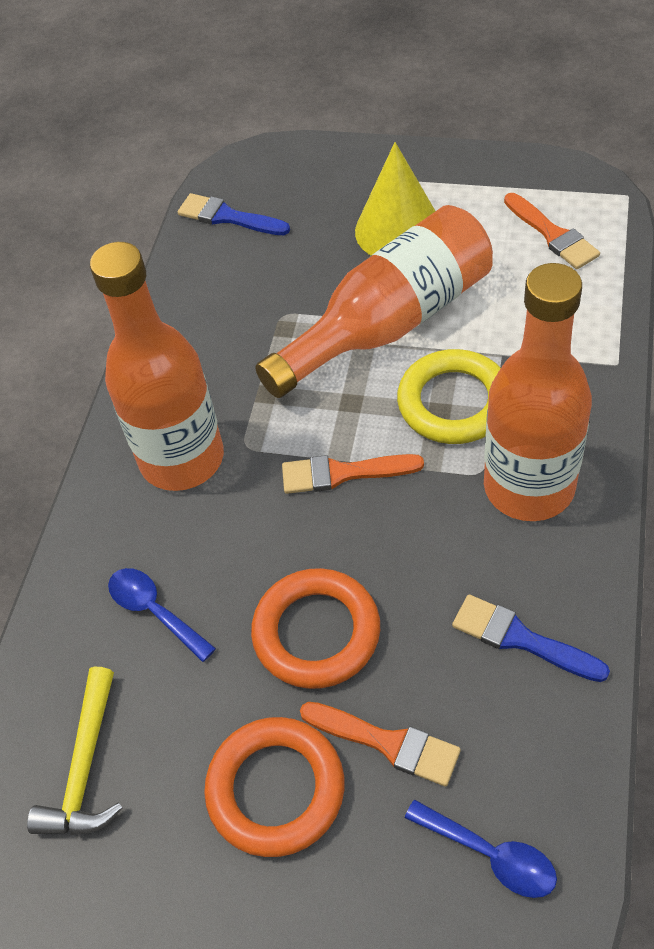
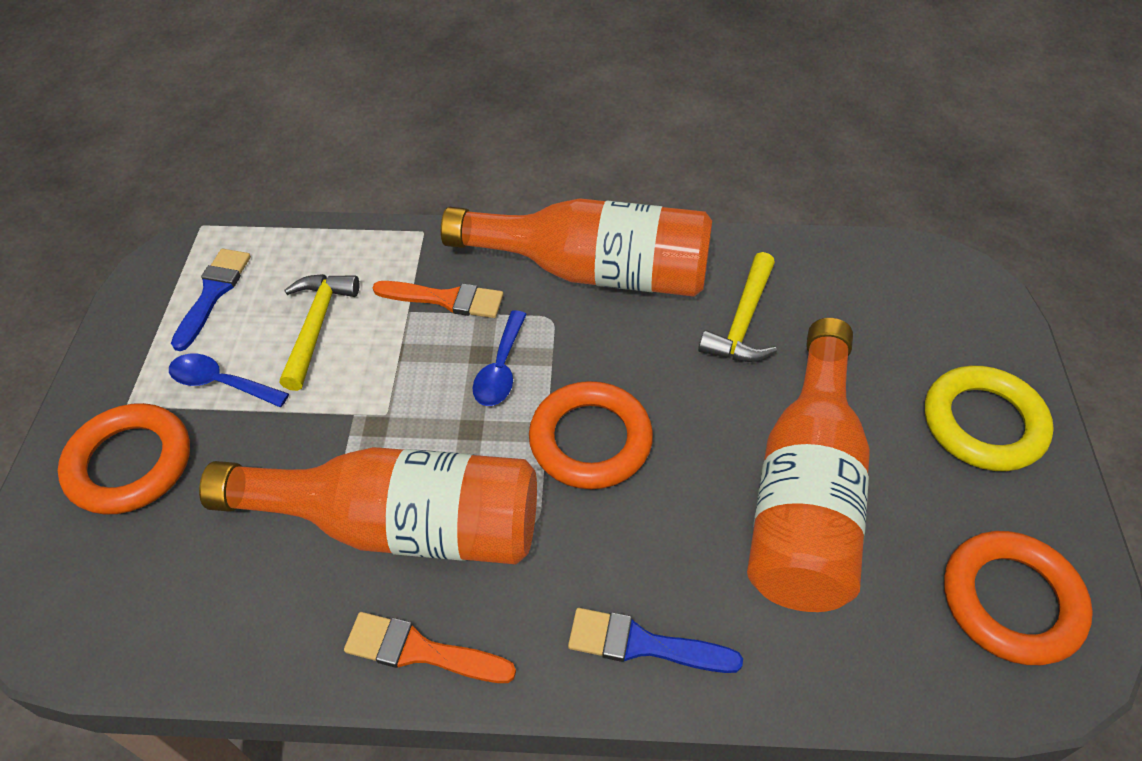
orange brush: [282,454,424,494] [300,702,461,787] [504,193,600,269] = 3 -> [344,612,516,683] [372,281,503,318] = 2
orange ring: [204,717,344,857] [251,568,380,689] = 2 -> [58,403,190,515] [529,381,653,489] [944,531,1093,665] = 3
yellow cone: [355,142,435,255] = 1 -> none = 0
yellow hammer: [27,667,123,835] = 1 -> [280,274,359,391] [698,252,777,362] = 2

